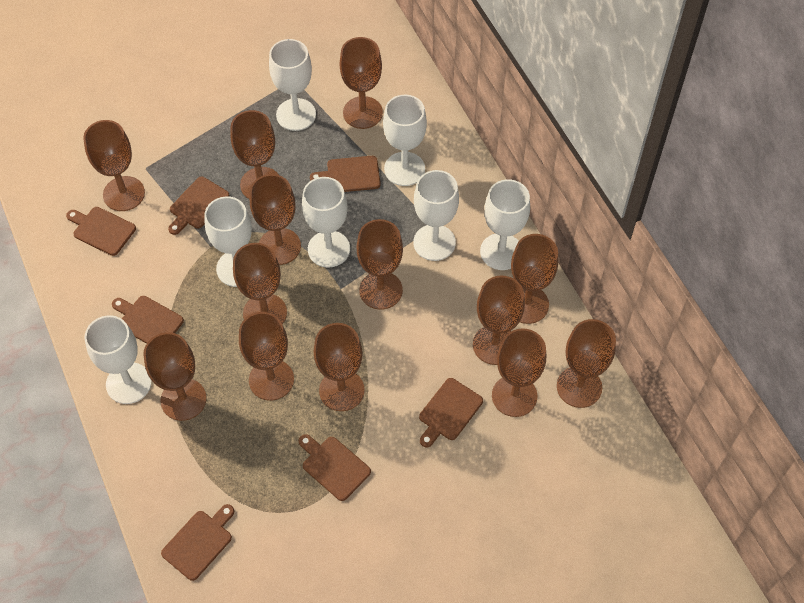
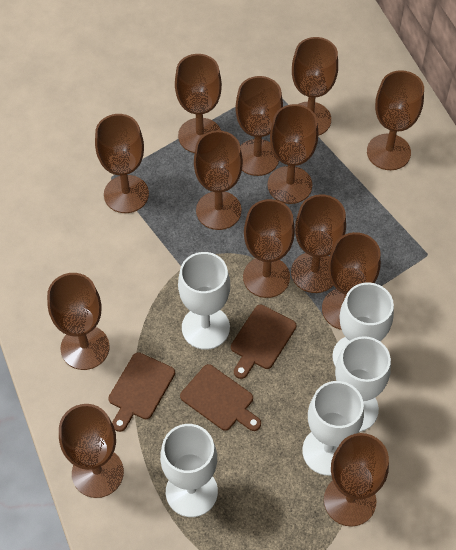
brown cutting board: [66,207,136,256] [112,296,184,344] [161,504,234,581] [168,177,230,235] [299,434,371,501] [310,156,381,192] [419,378,483,448] = 7 -> [108,352,175,432] [180,364,261,431] [231,305,296,379] = 3
white goblet: [85,315,152,404] [204,196,252,287] [269,39,316,131] [302,177,350,268] [383,94,427,186] [413,170,459,261] [480,179,530,270] = 7 -> [160,424,218,517] [178,252,230,350] [302,381,364,476] [332,282,394,367] [335,336,391,432] = 5

